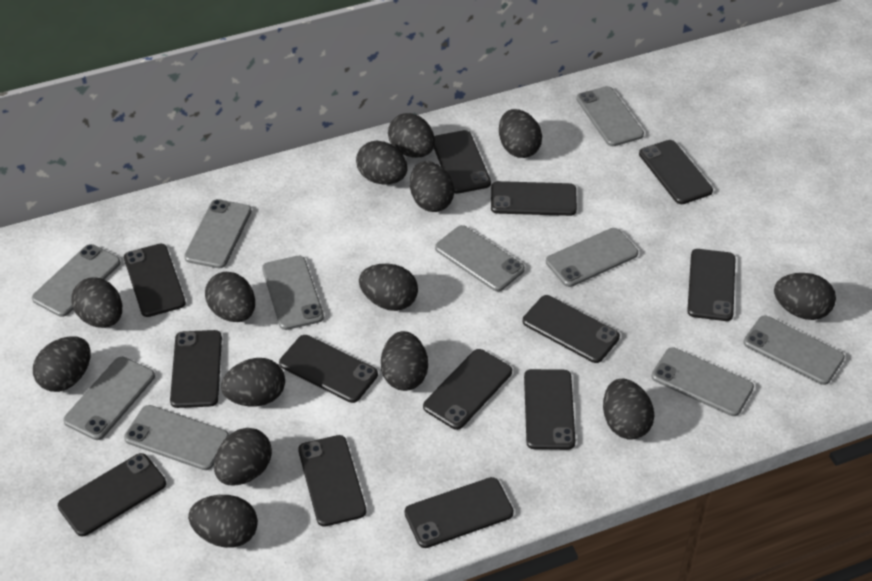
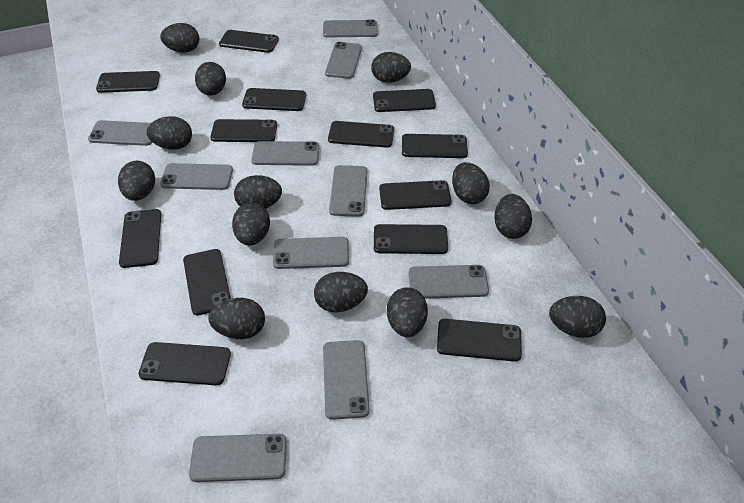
black egg: [33,337,91,392] [72,277,122,328] [188,495,258,548] [205,272,255,322] [214,428,272,486] [221,358,285,407] [356,141,408,184] [359,264,418,311] [381,331,428,391] [388,113,435,158] [410,161,454,212] [499,109,542,158] [603,379,655,440] [774,273,836,320] = 14 -> [118,161,155,201] [147,116,192,150] [160,23,200,53] [195,62,226,96] [208,298,265,339] [232,202,270,245] [234,175,282,209] [314,272,368,312] [371,52,411,83] [387,287,428,337] [452,162,490,204] [494,194,532,239] [549,296,606,338] = 13

